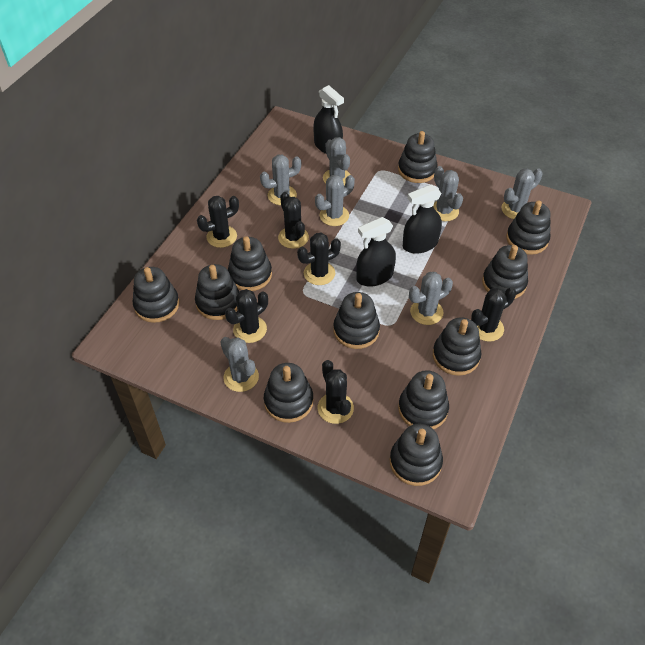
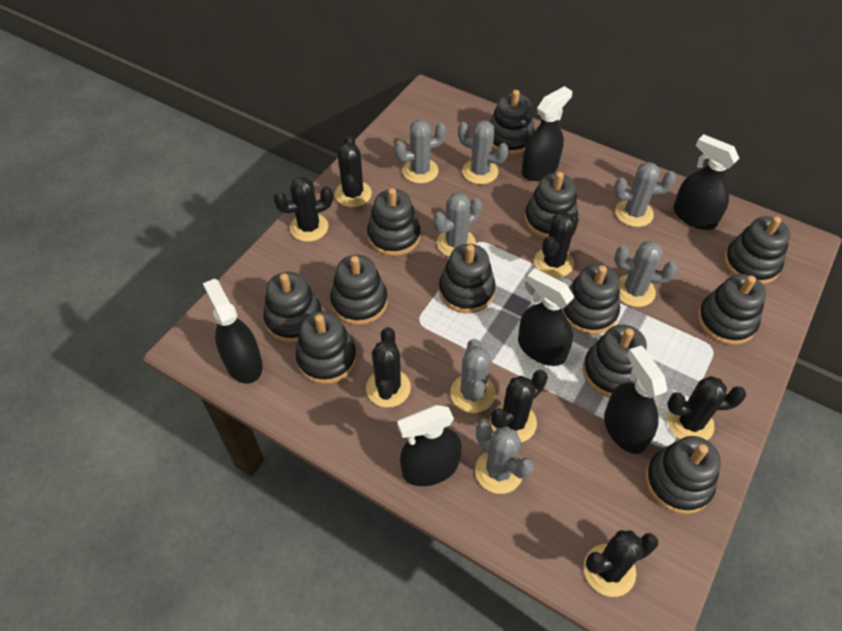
black cactus: [197,196,239,248] [225,289,268,343] [278,192,309,249] [297,233,341,285] [318,360,354,424] [471,287,516,342] = 6 -> [274,177,333,242] [335,136,372,207] [366,327,411,408] [491,370,548,442] [534,212,579,278] [584,530,658,597] [667,376,746,440] = 7
black spray bottle: [313,85,344,154] [356,217,396,287] [403,184,442,254] = 3 -> [203,279,263,384] [397,405,462,486] [518,268,574,366] [522,86,572,181] [604,345,667,454] [673,134,739,230] = 6
black stacking toy: [133,267,179,323] [195,264,239,320] [228,236,272,291] [264,363,314,423] [333,292,380,349] [390,424,443,486] [398,131,438,183] [398,370,449,429] [433,317,482,376] [482,245,528,299] [506,200,551,255] = 11 -> [263,272,322,343] [296,311,357,384] [330,255,388,325] [367,188,421,256] [439,244,496,313] [490,90,535,155] [525,172,578,238] [562,264,620,335] [583,325,647,397] [645,436,721,514] [698,274,766,345] [724,216,790,285] = 12

